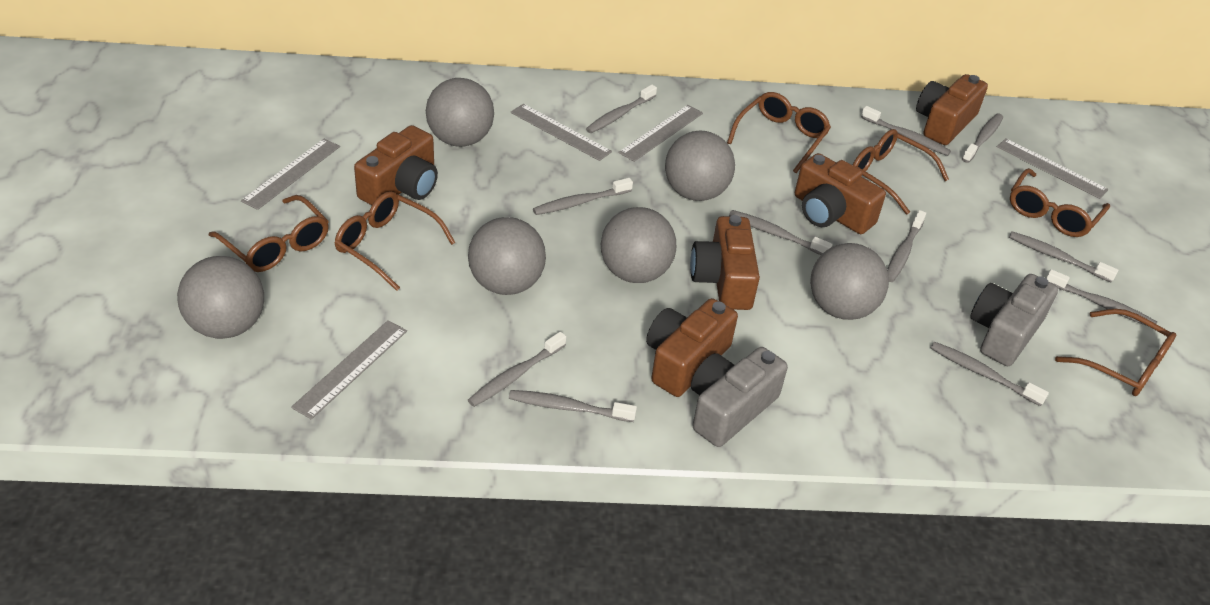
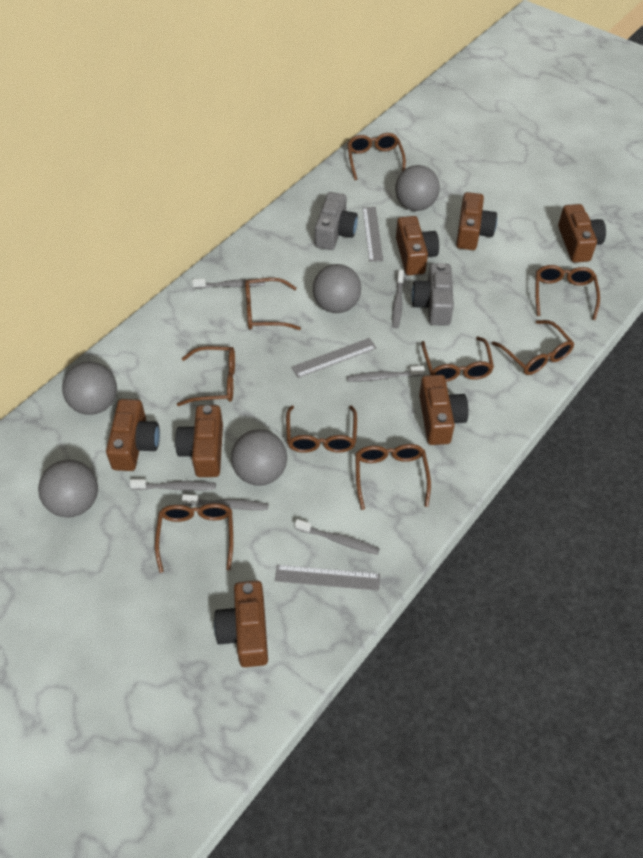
brown camera: [354,125,438,205] [646,298,738,397] [690,215,760,310] [795,153,886,234] [916,74,988,145] = 5 -> [106,399,160,471] [175,405,223,477] [214,580,268,667] [396,216,439,275] [419,375,469,445] [456,192,497,250] [558,204,606,263] = 7
brown glasses: [209,195,329,272] [334,191,456,291] [727,92,831,173] [853,129,949,215] [1010,168,1110,237] [1055,309,1176,396] = 6 -> [155,503,233,573] [177,346,235,406] [245,278,301,330] [286,405,357,453] [347,133,406,180] [355,444,431,510] [421,337,494,382] [492,320,575,375] [535,265,600,320] = 9
grey ball: [177,256,264,339] [426,78,494,147] [468,217,546,295] [601,207,676,283] [665,131,735,201] [810,243,889,320] = 6 -> [38,460,98,517] [62,362,117,415] [231,429,287,486] [313,264,361,313] [395,165,440,211] = 5
grey ruler: [241,139,340,210] [291,320,407,419] [511,104,612,161] [618,105,703,162] [997,138,1109,199] = 5 -> [275,565,380,591] [291,338,377,378] [362,207,383,262] = 3
grey toothbrush: [468,332,566,407] [509,390,637,422] [533,178,633,215] [586,85,657,133] [729,210,833,255] [861,106,951,156] [887,210,926,282] [930,342,1049,406] [962,113,1003,163] [1009,231,1118,282] [1046,269,1157,326] = 11 -> [130,479,216,491] [182,494,269,510] [192,279,265,289] [295,519,380,555] [347,366,425,382] [392,270,404,328] = 6

